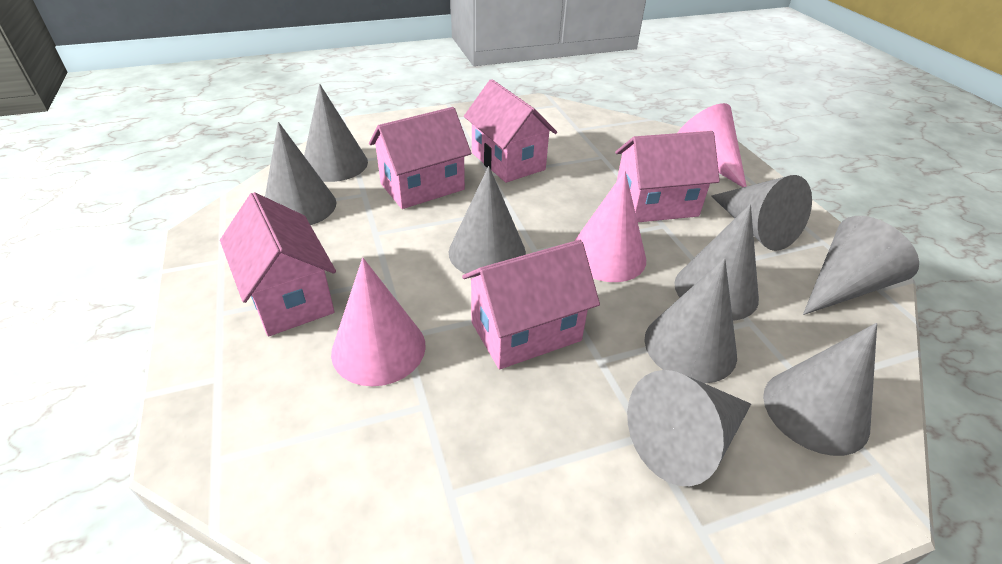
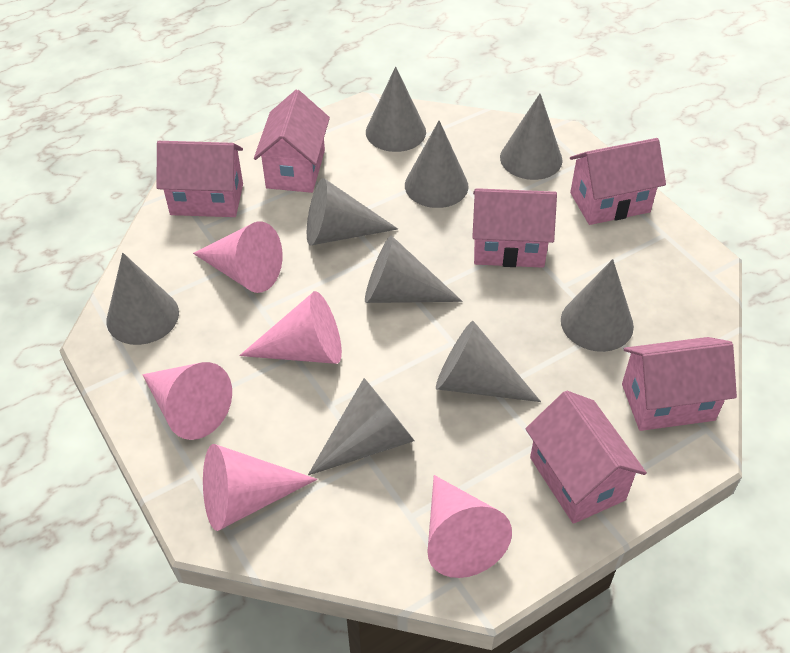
pink cone: [331,258,426,386] [574,171,646,282] [678,103,747,187] = 3 -> [142,362,232,440] [193,222,282,293] [203,444,317,531] [239,291,342,364] [427,475,512,578] = 5
pink house: [220,192,336,336] [369,107,471,209] [462,240,600,369] [464,79,557,183] [615,131,720,222] = 5 -> [157,141,243,217] [254,90,330,193] [472,188,557,268] [525,391,647,524] [570,138,666,225] [622,337,737,431] = 6

